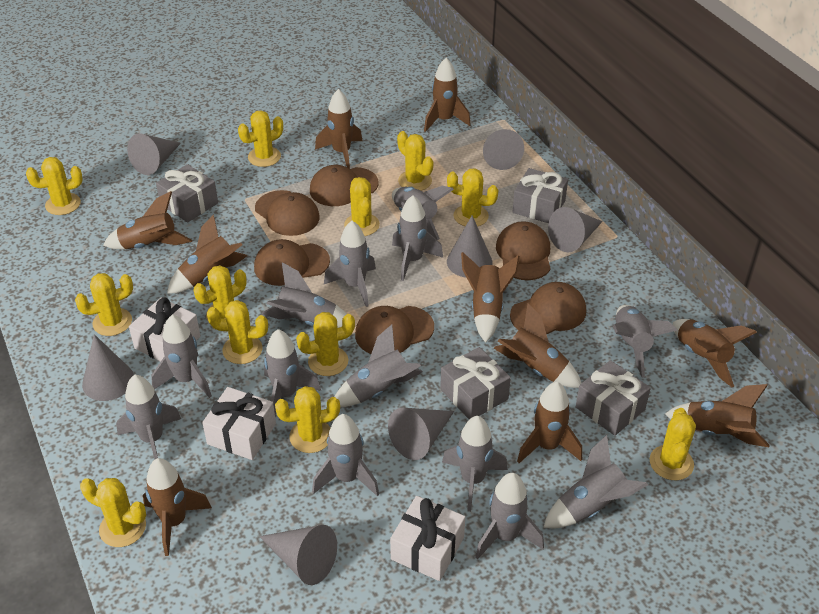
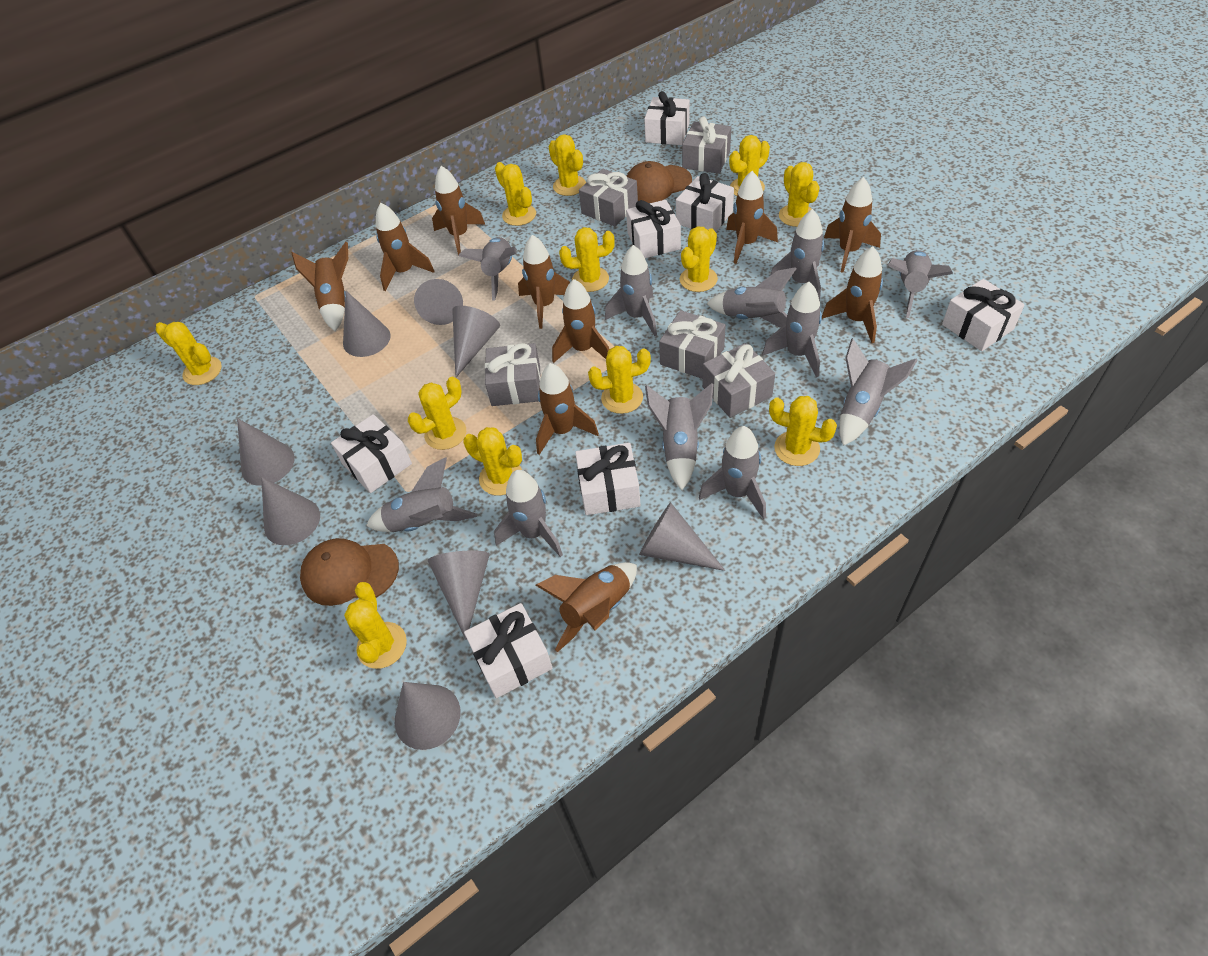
brown cap: [254,239,330,286] [255,190,320,236] [310,165,378,206] [355,306,434,354] [496,221,551,280] [510,282,586,334] = 6 -> [300,538,399,606] [627,161,692,203] = 2
grey cone: [82,334,134,401] [127,133,181,175] [259,525,337,585] [388,408,454,460] [447,216,492,278] [483,129,524,170] [548,207,602,252] = 7 -> [237,418,295,486] [261,477,320,545] [343,291,391,357] [395,682,461,750] [414,279,463,325] [428,550,490,640] [452,306,500,378] [639,502,726,571] = 8
grey gift: [156,164,218,223] [440,347,511,419] [513,168,568,223] [576,360,651,436] = 4 -> [485,343,541,406] [579,168,638,227] [659,310,726,379] [682,116,731,174] [702,343,775,418] = 5
grey rocket: [116,374,181,459] [151,315,212,398] [262,262,347,328] [264,329,321,415] [312,414,379,496] [324,221,376,307] [335,324,423,407] [392,186,454,240] [392,195,443,281] [442,416,508,512] [475,473,544,559] [543,435,648,528] [613,305,677,378] = 13 -> [366,457,477,532] [459,237,517,301] [494,470,563,557] [605,245,657,336] [645,383,714,490] [699,426,766,519] [707,267,797,328] [762,282,822,377] [770,209,824,301] [839,338,918,446] [888,250,953,318] = 11
white gift: [129,298,201,362] [202,387,276,460] [390,496,465,581] = 3 -> [331,414,412,493] [464,603,552,698] [575,443,641,515] [626,200,681,258] [644,91,690,145] [676,173,734,232] [942,279,1025,351] = 7

